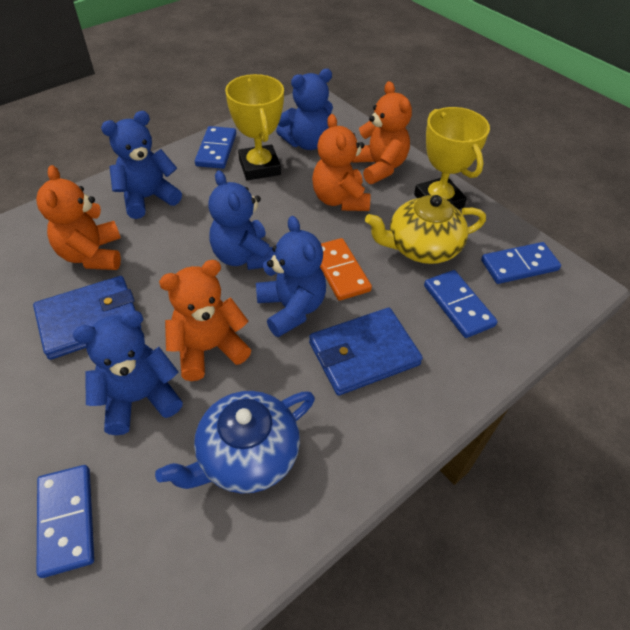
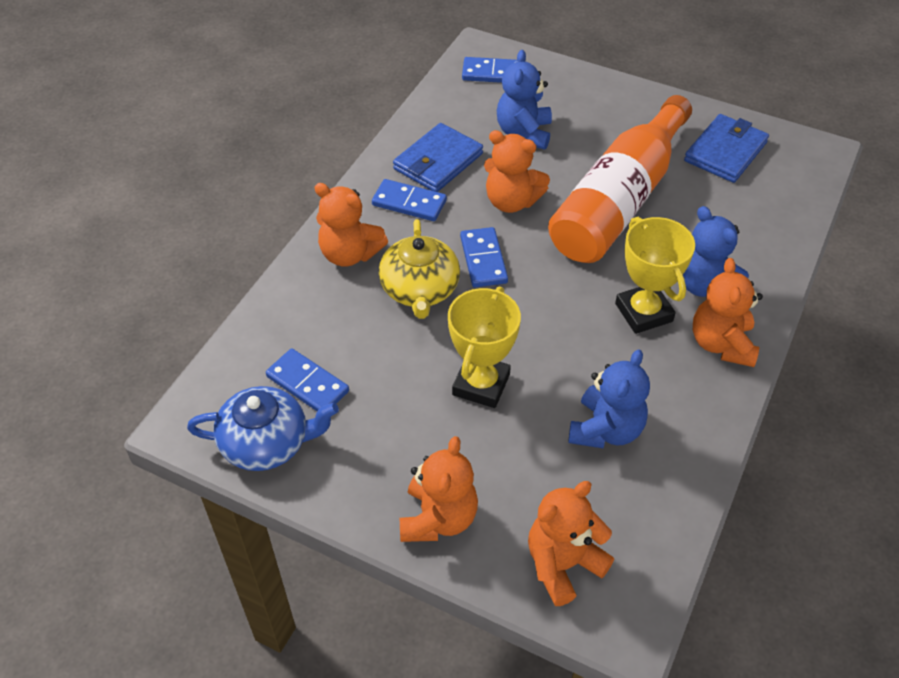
blue teddy bear: [73,310,183,435] [101,111,182,219] [208,170,275,270] [256,216,326,337] [276,69,333,150] = 5 -> [497,50,552,150] [568,349,650,448] [683,206,749,297] = 3
orange bottle: none = 0 -> [548,95,692,263] = 1
orange domino: [320,238,372,301] = 1 -> none = 0
orange teddy bear: [36,165,121,270] [159,260,251,381] [312,114,371,211] [352,81,412,184] = 4 -> [315,183,388,267] [400,436,478,542] [484,130,550,213] [528,481,614,606] [693,258,763,367] = 5

